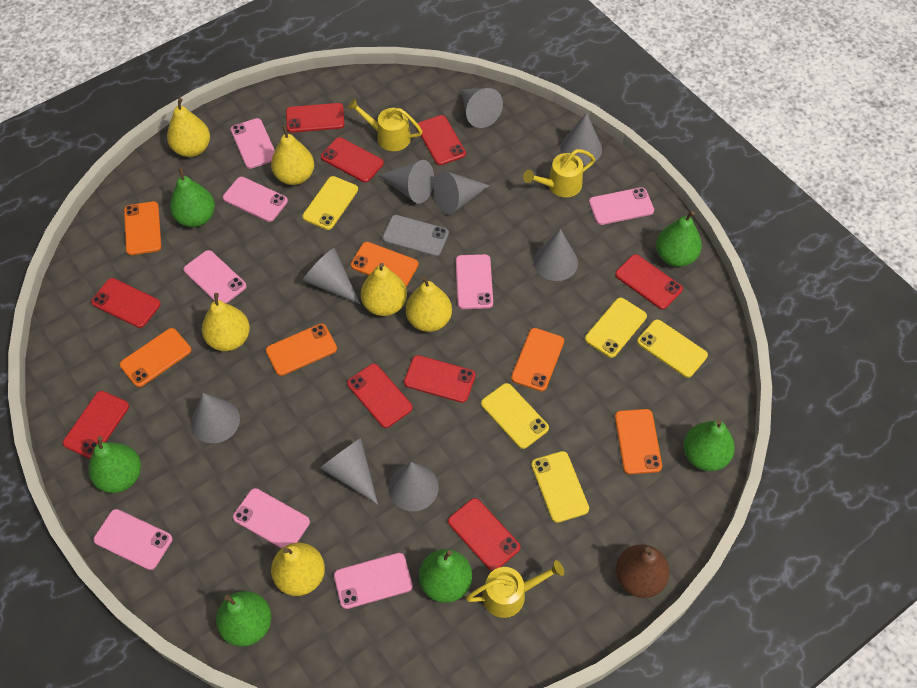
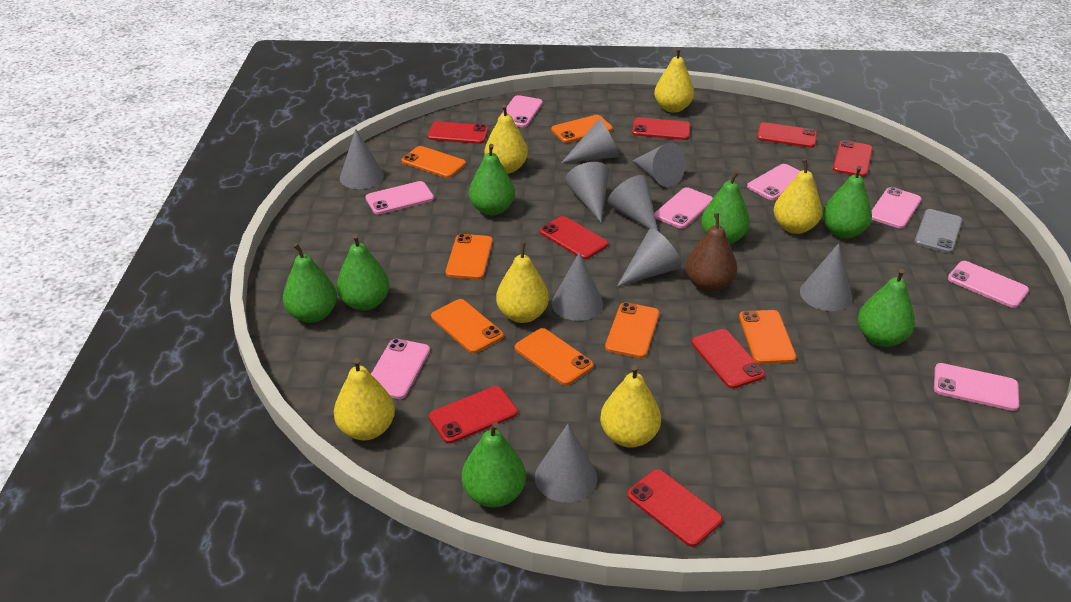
green pear: [89,436,141,493] [170,167,215,227] [216,591,271,647] [419,549,472,603] [656,211,702,267] [683,419,735,471] = 6 -> [283,243,337,323] [337,234,390,311] [462,422,526,507] [469,144,515,215] [701,170,750,244] [823,166,872,238] [858,269,915,347] = 7
orange phone: [120,328,191,387] [124,201,161,255] [266,324,337,376] [351,242,418,286] [511,328,564,391] [615,409,662,474] = 6 -> [402,146,466,178] [431,299,503,353] [446,234,493,280] [515,328,594,385] [551,115,613,143] [605,302,659,358] [739,310,796,364] = 7
red phone: [63,391,129,459] [91,278,161,328] [286,103,345,133] [321,137,384,183] [347,364,413,428] [404,355,476,403] [416,115,466,165] [448,498,520,571] [615,254,683,309] = 9 -> [428,121,488,144] [429,386,518,444] [539,216,608,259] [627,469,722,547] [632,117,691,140] [692,329,765,389] [757,122,817,148] [833,140,873,177] = 8
yellow phone: [302,176,358,230] [481,383,549,449] [531,451,589,523] [585,298,647,358] [637,319,708,378] = 5 -> none = 0
yellow watering can: [347,98,423,151] [466,560,564,618] [523,149,595,197] = 3 -> none = 0

